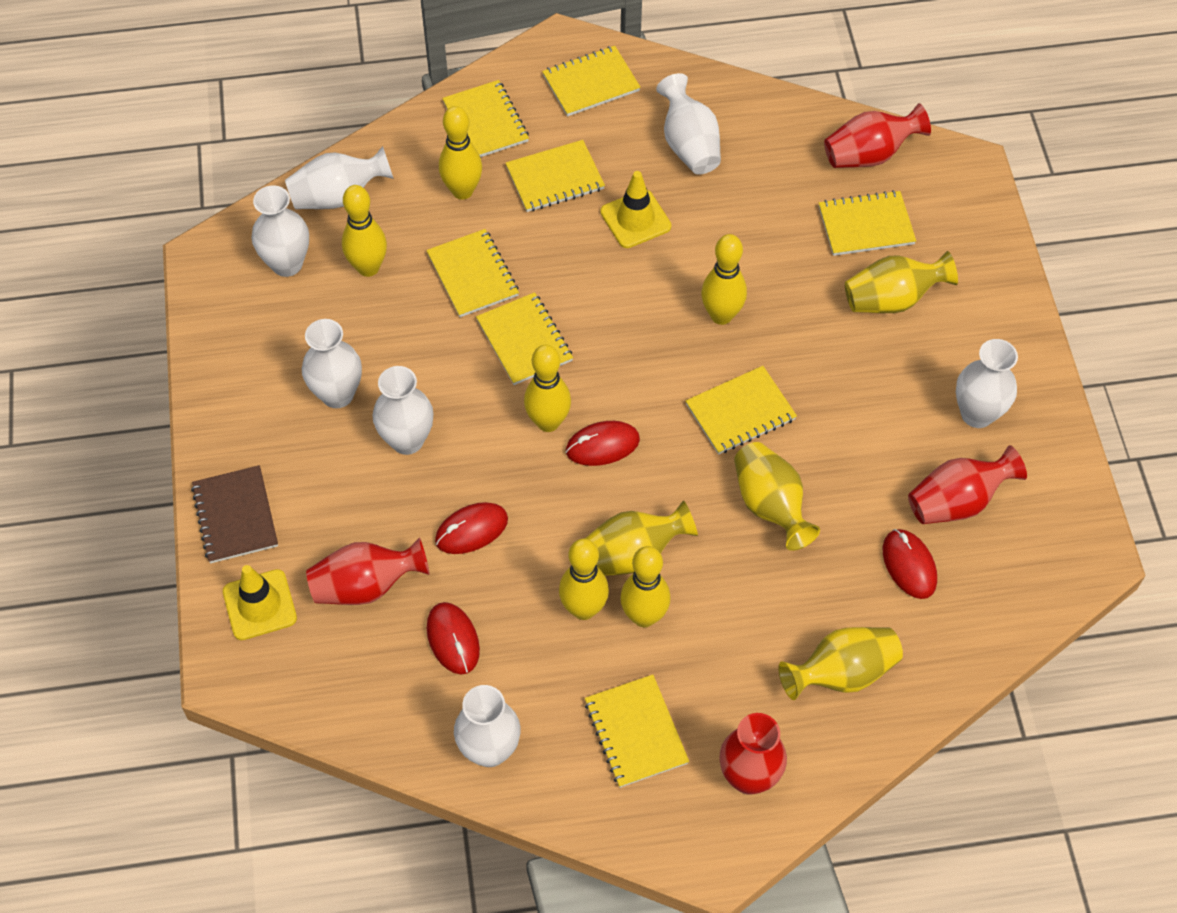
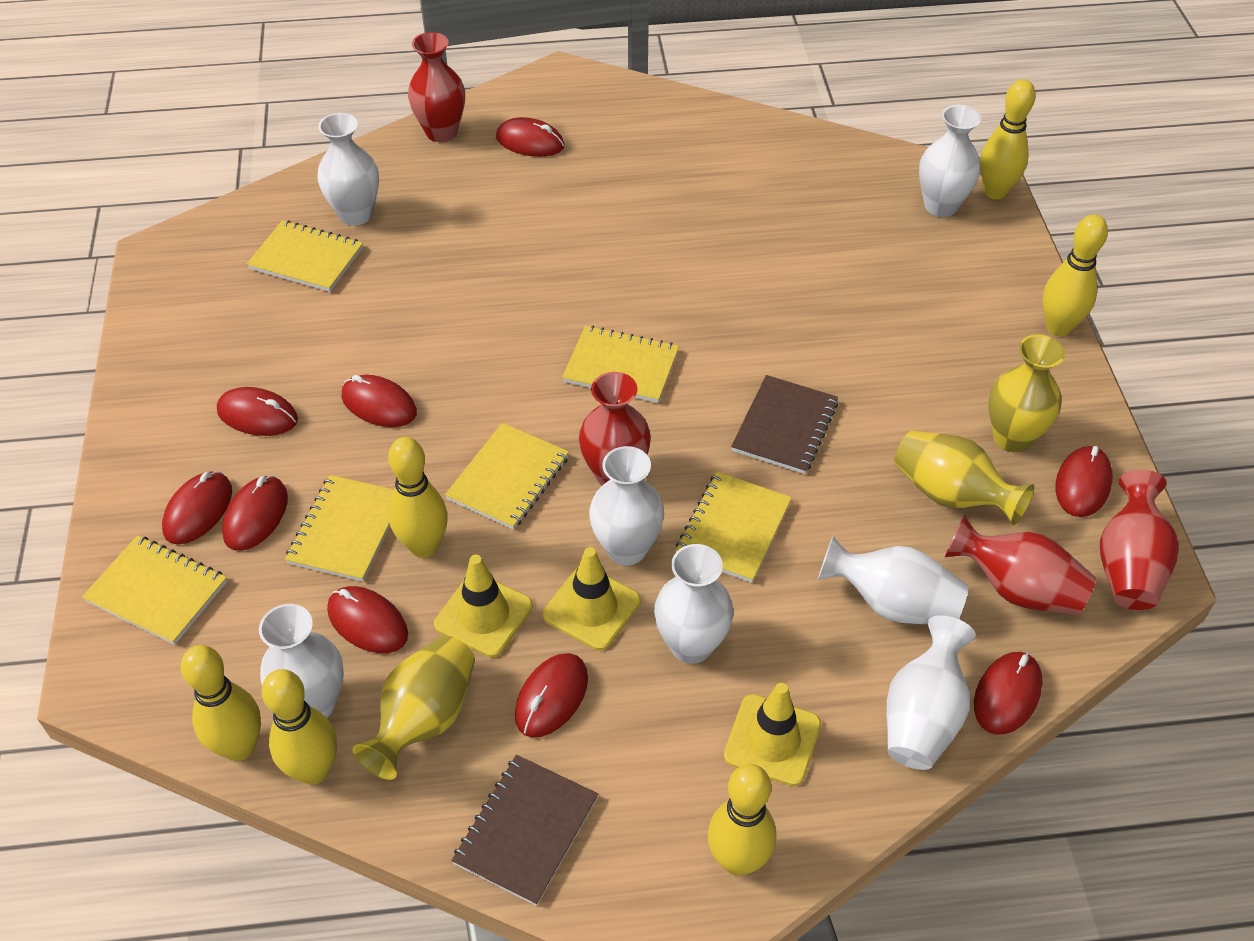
brown notebook: [191,465,278,563] = 1 -> [451,755,598,906] [731,375,838,474] = 2
red mouse: [427,602,480,674] [435,502,508,554] [566,421,640,466] [883,529,937,599] = 4 -> [162,471,232,544] [217,387,298,436] [222,476,288,551] [327,586,408,653] [341,375,417,427] [496,117,565,157] [515,653,588,738] [974,652,1042,735] [1055,446,1113,517] = 9
yellow notebook: [426,229,519,317] [442,80,529,157] [476,292,573,385] [506,140,605,212] [542,46,641,116] [585,674,689,788] [686,366,797,454] [819,190,916,256] = 8 -> [82,535,227,645] [247,220,363,292] [285,475,394,582] [445,423,569,530] [562,325,679,403] [675,472,792,583] = 6
yellow traffic cone: [223,565,297,640] [600,171,671,248] = 2 -> [434,555,533,657] [543,547,641,651] [724,683,821,786] = 3
yellow vase: [585,500,698,576] [734,442,820,551] [779,627,903,700] [845,251,958,313] = 4 -> [353,635,475,780] [894,431,1034,525] [988,334,1065,452] = 3

